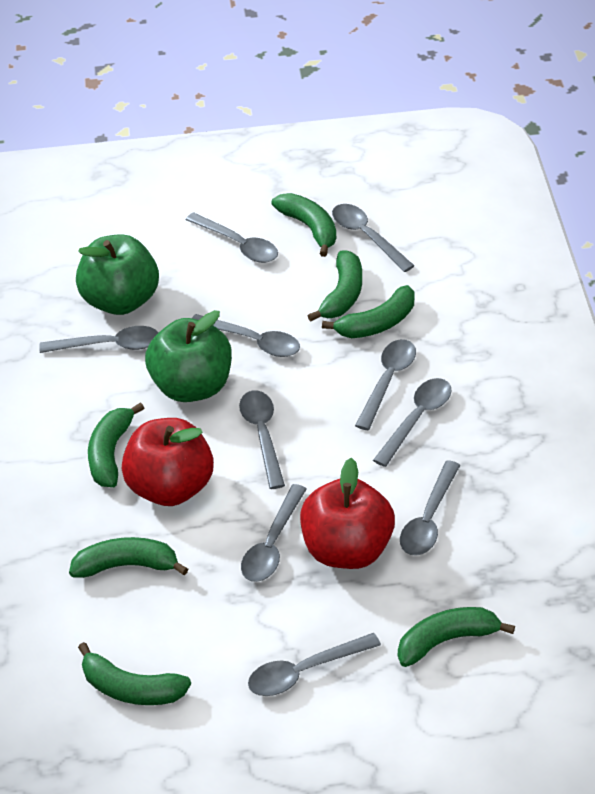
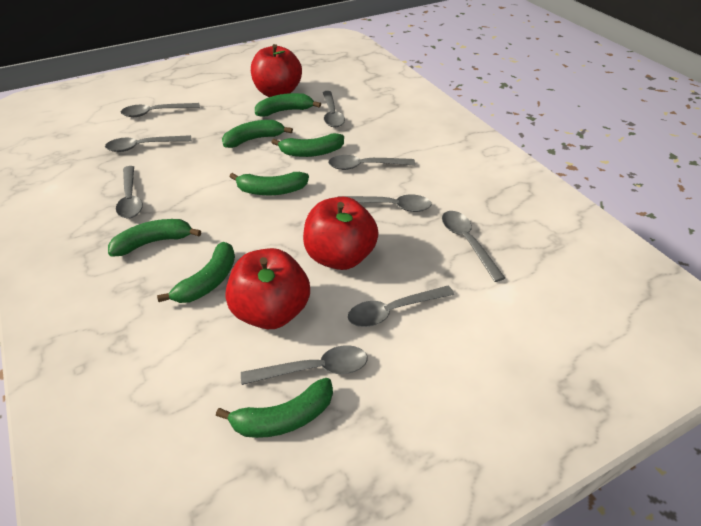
green apple: [76,235,159,315] [145,310,232,402] = 2 -> none = 0
grey spoon: [39,326,159,353] [186,212,278,263] [192,314,300,357] [239,390,285,489] [241,484,306,582] [248,633,381,696] [332,204,414,272] [355,339,416,430] [373,378,452,467] [400,460,460,556] = 10 -> [105,135,192,152] [116,166,143,218] [121,103,200,117] [241,345,367,385] [323,91,345,127] [328,155,415,170] [338,194,432,212] [348,286,454,327] [442,211,505,282] = 9
red apple: [122,418,214,506] [300,458,395,569] = 2 -> [226,248,310,329] [251,44,302,97] [303,197,379,270] = 3

